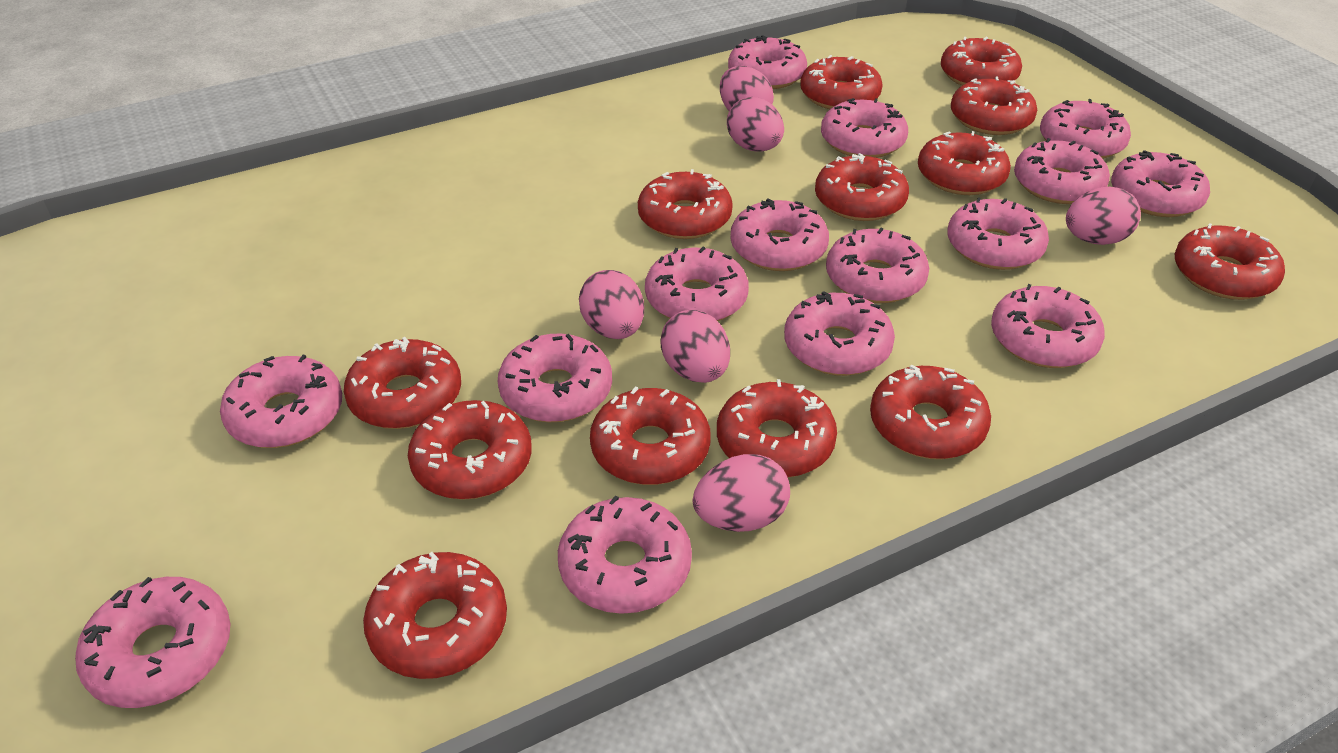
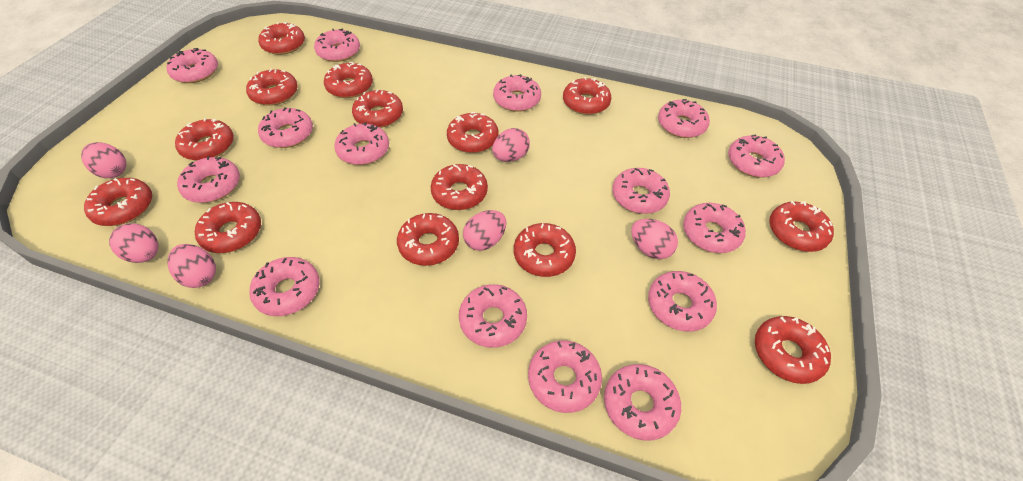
red donut: [344,337,461,429] [363,552,507,679] [408,400,532,500] [590,386,711,485] [638,169,733,239] [717,379,837,477] [800,55,883,109] [815,153,909,221] [870,365,991,459] [918,131,1011,195] [941,37,1022,86] [951,76,1037,135] [1175,223,1285,300] = 13 -> [84,178,152,226] [175,118,234,161] [195,202,261,253] [246,69,298,106] [258,22,305,55] [324,62,373,98] [352,89,403,128] [397,213,459,266] [431,164,488,210] [447,112,499,153] [514,223,576,277] [563,77,611,115] [755,316,831,384] [769,201,834,252] = 14

